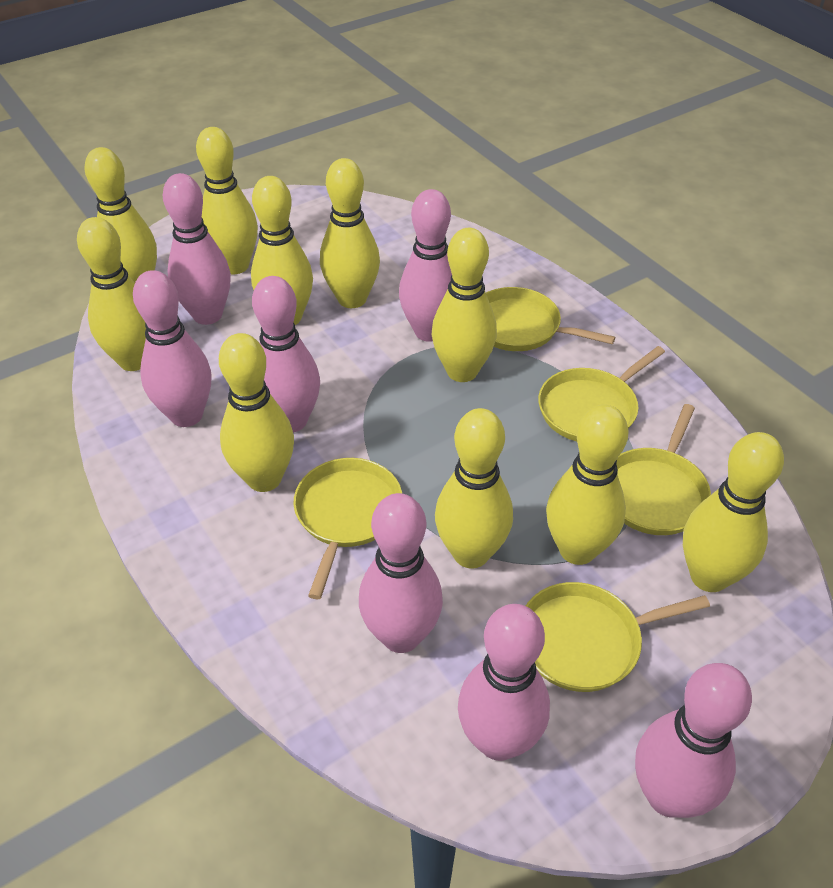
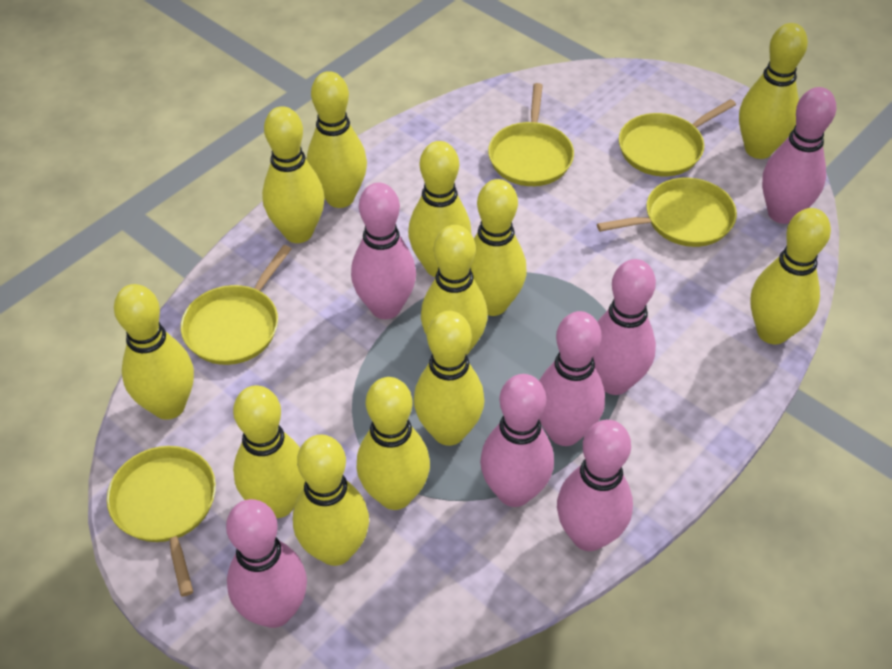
yellow bowling pin: [77,217,146,371] [85,147,157,282] [196,127,258,274] [219,333,294,492] [251,176,313,325] [320,158,380,308] [432,228,497,382] [435,408,513,568] [546,405,629,565] [683,432,784,592] = 10 -> [114,284,194,420] [233,385,305,518] [262,106,325,243] [293,435,369,566] [307,71,367,208] [356,377,430,510] [408,141,471,277] [414,311,484,446] [421,225,488,355] [471,179,527,316] [739,23,808,159] [750,208,831,345] = 12

